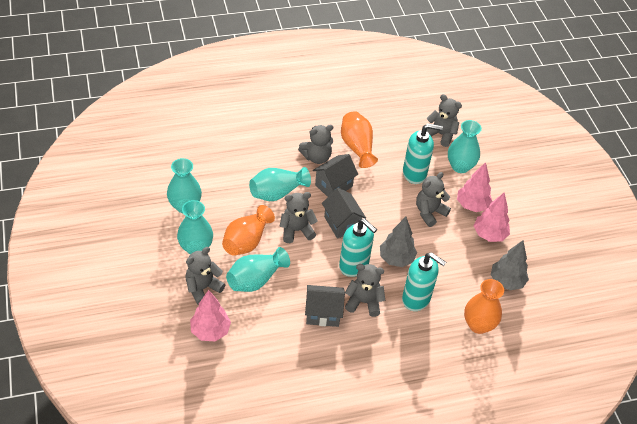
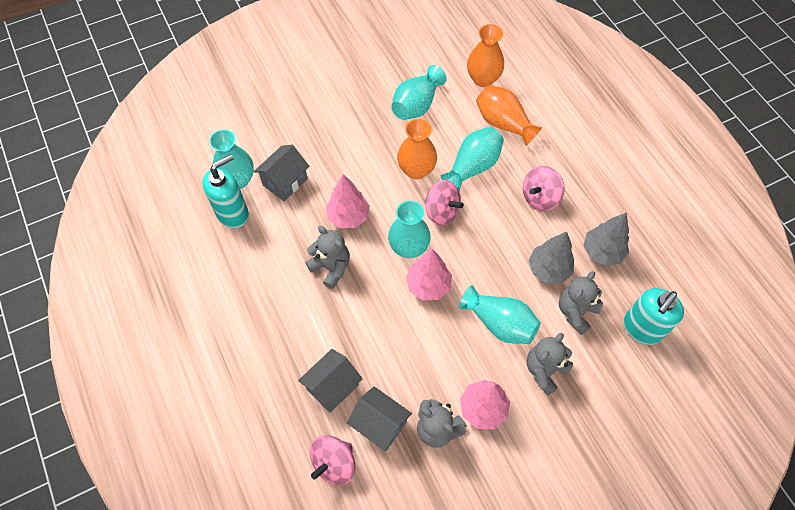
grey teddy bear: [186,247,225,305] [279,192,318,243] [298,125,333,164] [345,264,385,317] [416,172,451,227] [426,94,462,147] = 6 -> [305,226,350,289] [417,399,467,448] [527,333,573,396] [559,271,603,335] = 4
pink spinning top: none = 0 -> [310,435,356,485] [424,180,464,226] [523,166,565,211] = 3
turquoise soap dispenser: [339,218,377,277] [402,252,446,311] [403,123,443,184] = 3 -> [202,154,249,228] [623,288,684,345] = 2

